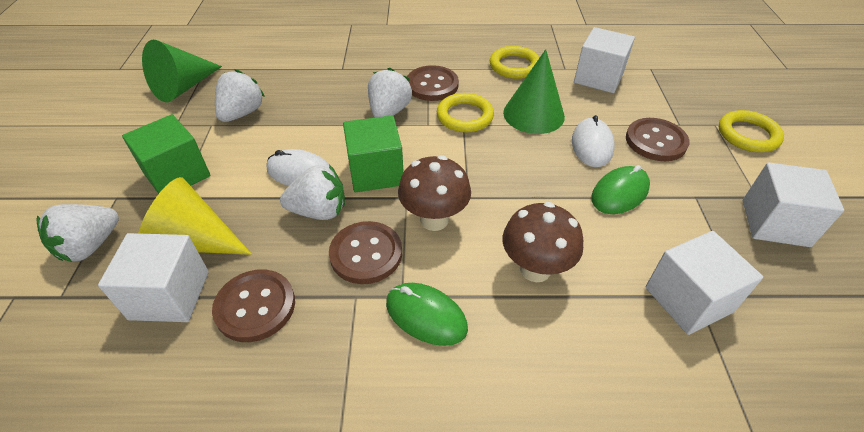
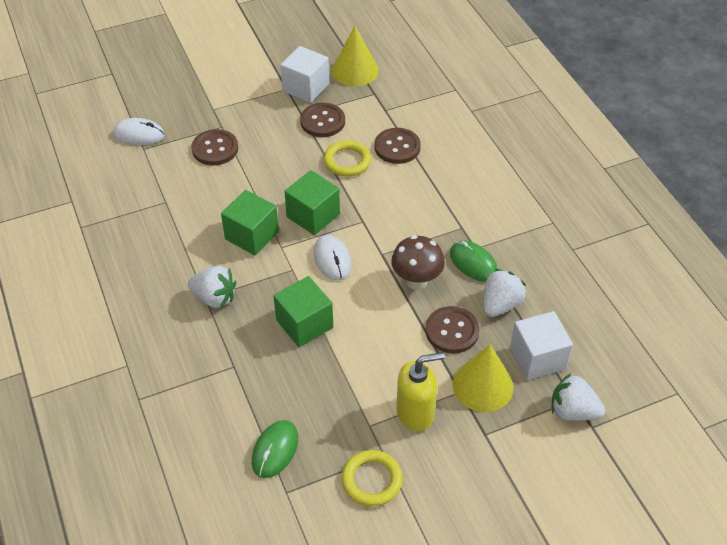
brown mushroom: [398,155,471,231] [503,202,583,282] = 2 -> [391,235,445,290] = 1
green cone: [142,40,222,102] [503,49,565,134] = 2 -> none = 0
green cube: [122,114,210,194] [343,115,404,192] = 2 -> [221,190,279,256] [274,276,333,347] [284,170,340,235] = 3
white cube: [98,233,209,322] [574,27,635,93] [645,231,763,335] [743,162,844,247] = 4 -> [280,46,329,103] [510,311,573,380] = 2
white strawberry: [36,204,119,262] [215,69,265,122] [280,165,345,220] [368,67,412,118] = 4 -> [188,266,236,308] [484,269,526,317] [552,373,605,421] = 3
yellow cone: [139,177,252,255] = 1 -> [332,26,379,86] [453,345,514,412] = 2
yellow ring: [437,93,494,132] [490,46,540,79] [719,110,784,152] = 3 -> [324,140,371,177] [342,450,403,506] = 2
yellow soap dispenser: none = 0 -> [396,352,445,431] = 1

